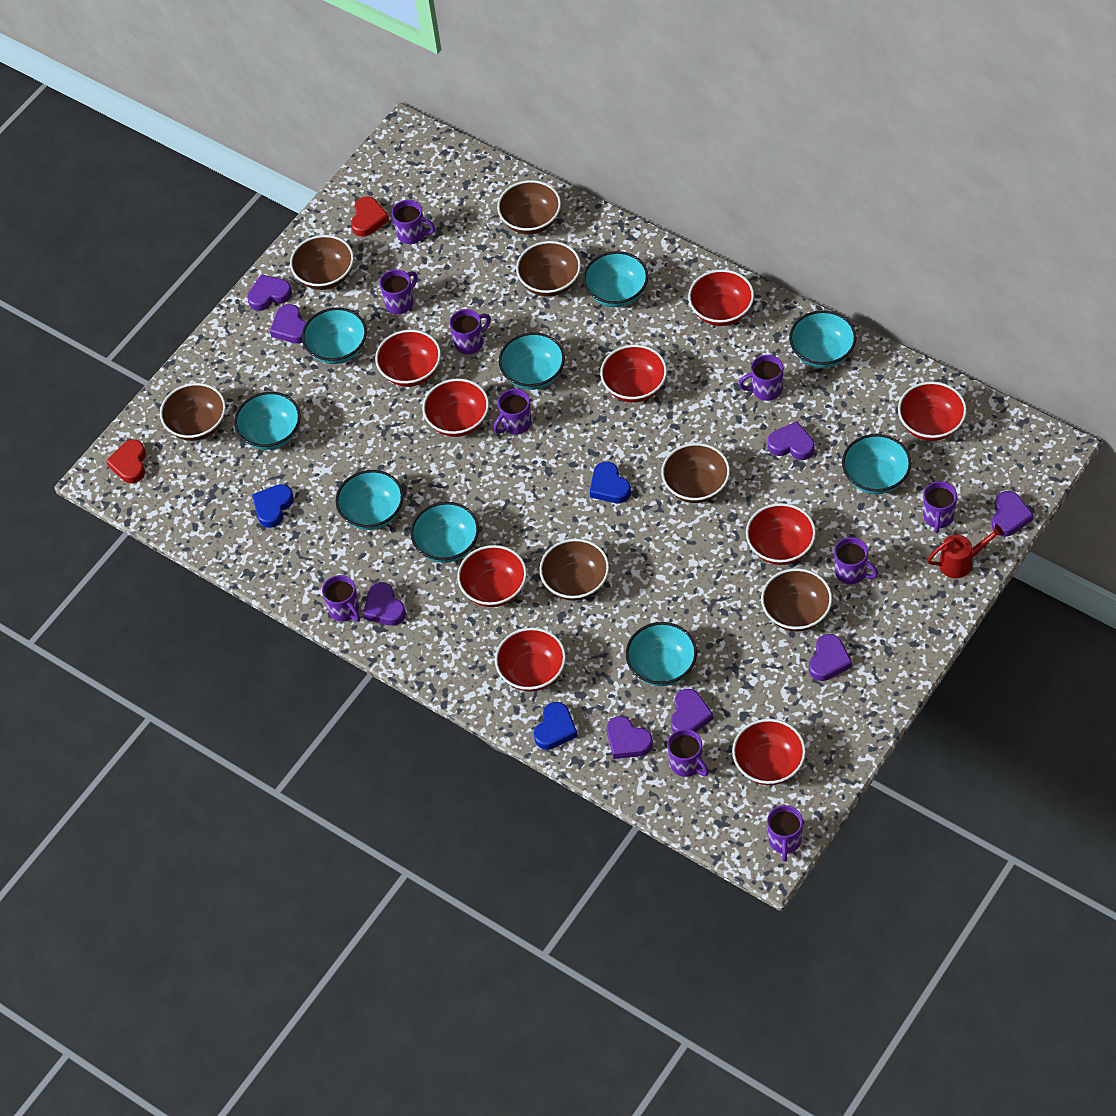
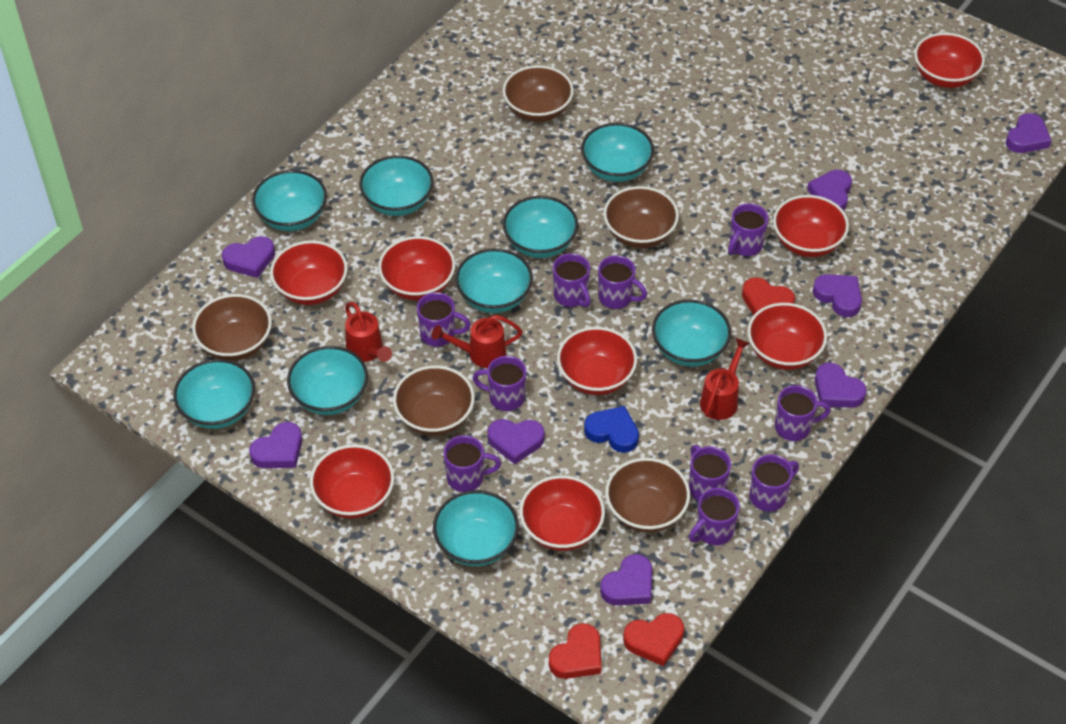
blue heart: [252,484,294,528] [534,702,578,750] [590,462,631,503] = 3 -> [584,406,639,453] = 1
brown bowl: [160,383,226,441] [290,235,354,290] [497,180,561,235] [516,241,581,297] [539,539,609,601] [661,443,730,503] [761,568,832,631] = 7 -> [192,294,272,361] [393,365,475,436] [503,65,574,122] [603,186,679,248] [605,458,690,532] = 5
red bowl: [375,330,441,387] [422,379,489,437] [457,545,527,607] [495,627,566,692] [600,345,667,403] [688,269,754,326] [732,719,806,785] [746,503,816,565] [898,381,967,441] = 9 -> [270,240,347,305] [310,444,394,519] [378,236,455,300] [520,475,605,551] [557,327,637,395] [747,303,827,370] [773,195,849,257] [914,33,985,88] = 8
red heart: [106,440,146,484] [351,196,389,237] = 2 -> [549,623,601,679] [623,613,684,666] [742,277,795,315] = 3
red watering can: [927,524,1004,578] = 1 -> [345,302,392,362] [432,315,523,368] [700,338,750,420] = 3

